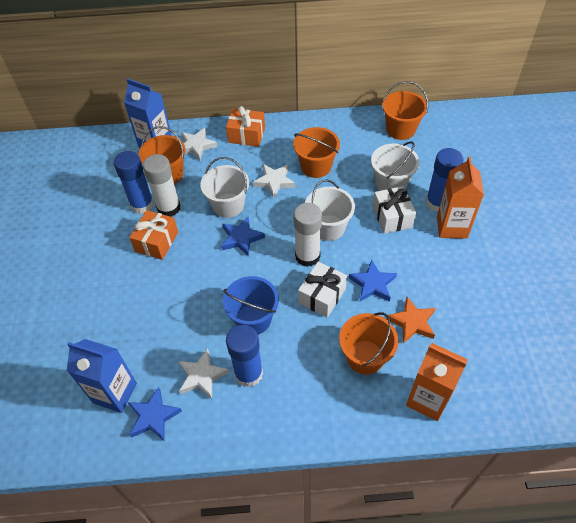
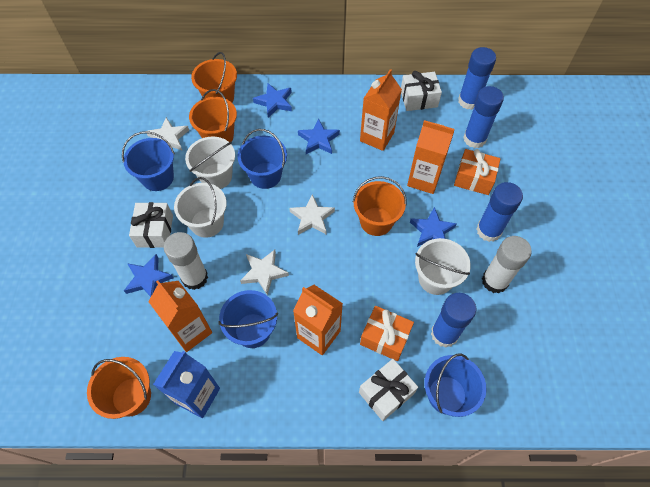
blue bucket: [223,276,279,334] = 1 -> [122,131,175,191] [218,290,278,348] [237,129,287,189] [424,353,487,417] = 4
blue carton: [67,339,137,413] [124,79,172,148] = 2 -> [153,351,220,418] = 1
blue glue stick: [114,151,154,214] [226,325,263,387] [426,148,464,212] = 3 -> [431,293,476,348] [458,47,496,110] [463,86,504,148] [476,182,523,242] = 4
blue star: [128,387,182,442] [221,216,265,257] [349,260,397,302] = 3 -> [124,254,173,297] [253,83,292,118] [298,119,340,154] [410,207,457,247] = 4
orange carton: [406,343,468,421] [437,156,484,239] = 2 -> [148,281,212,352] [293,285,343,355] [360,69,402,151] [407,120,454,194] = 4
orange star: [386,297,436,343] = 1 -> none = 0
white gift: [298,262,347,318] [373,186,416,234] = 2 -> [129,202,173,248] [359,359,418,421] [401,71,442,111] = 3

